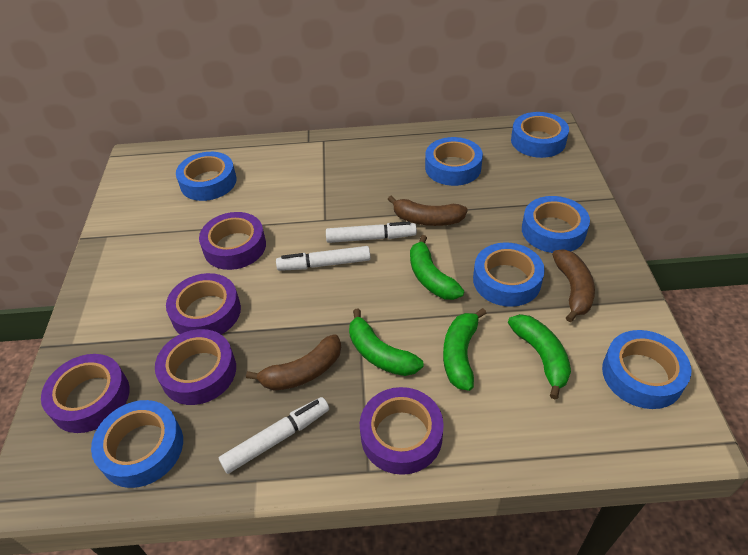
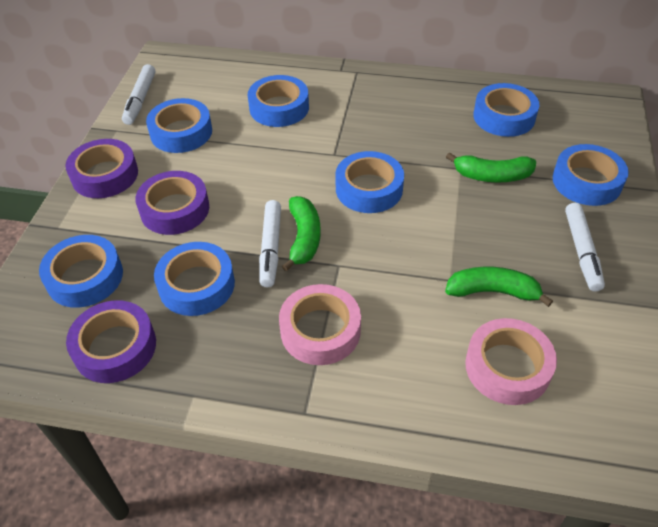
brown banana: [246,334,341,391] [387,196,468,226] [552,249,595,322] = 3 -> none = 0
green banana: [349,308,424,376] [410,235,464,300] [443,308,487,391] [508,314,571,400] = 4 -> [282,196,321,272] [445,267,553,307] [446,152,536,182] = 3
pink tape: none = 0 -> [279,284,361,365] [465,318,557,405] = 2
purple tape: [41,354,129,433] [155,329,236,405] [166,273,241,334] [199,212,266,270] [360,387,444,475] = 5 -> [65,139,138,198] [66,300,156,383] [135,171,209,235] = 3

